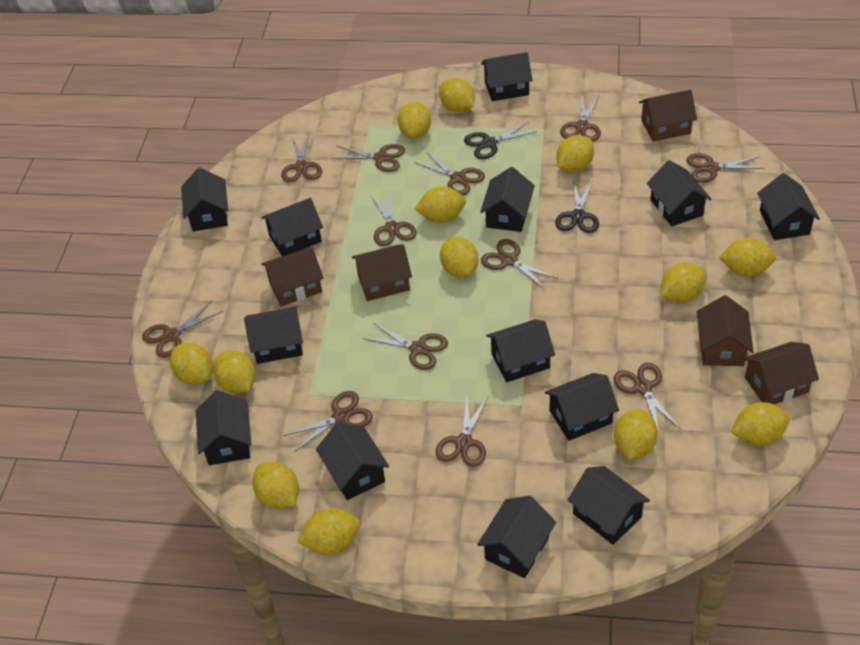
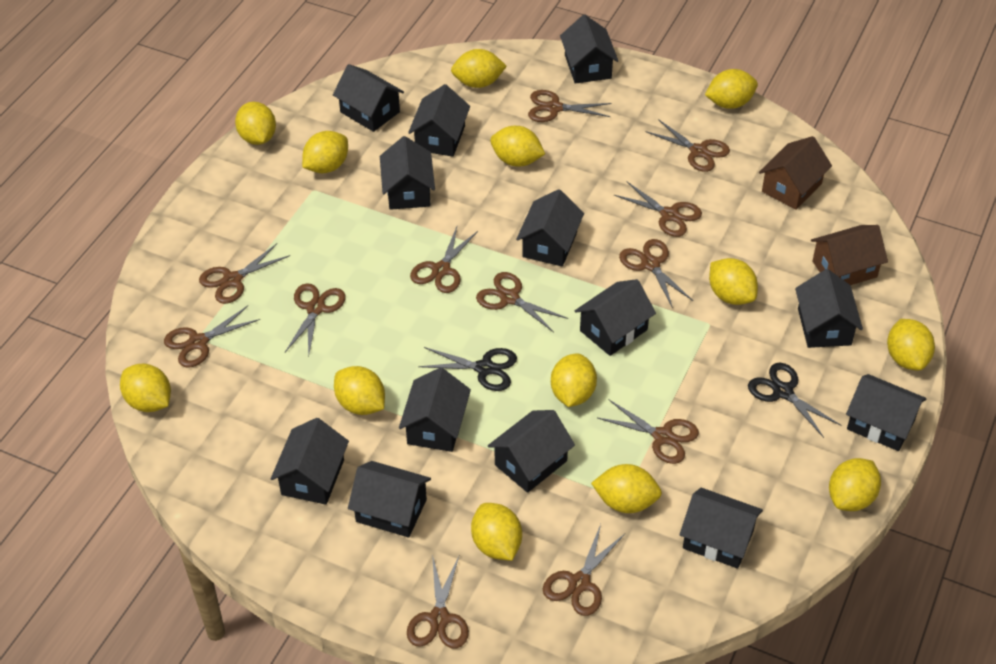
brown house: [261,247,324,307] [352,244,412,301] [639,90,697,142] [697,295,754,366] [743,342,819,405] = 5 -> [759,136,832,210] [811,225,888,285] = 2

